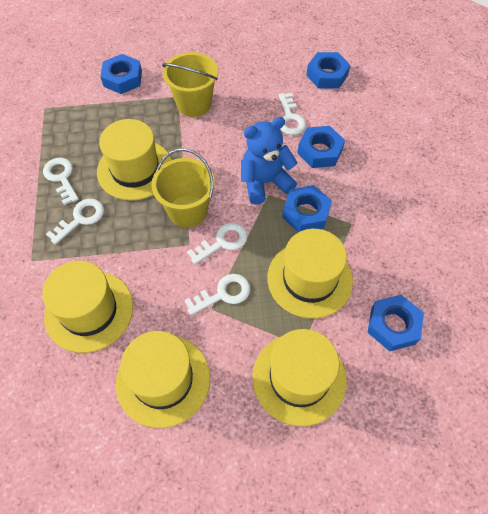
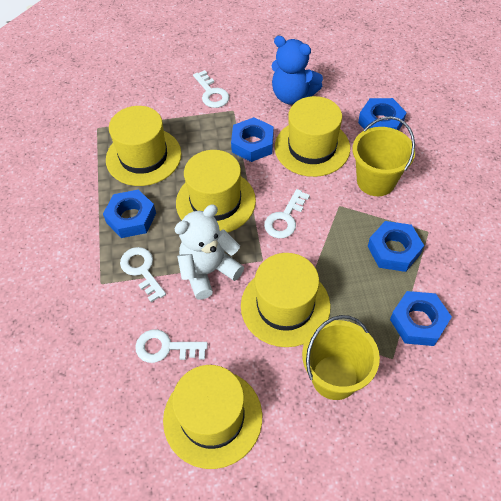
white key: [43,158,79,205] [46,199,104,245] [185,274,250,315] [187,223,248,264] [279,93,306,135] = 5 -> [120,247,166,302] [135,330,208,363] [193,70,229,108] [264,189,310,238] = 4
white teddy bear: none = 0 -> [175,205,244,300] = 1

